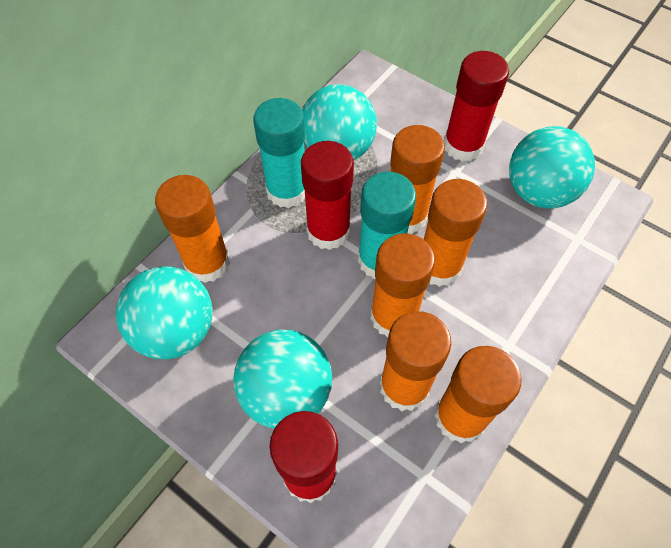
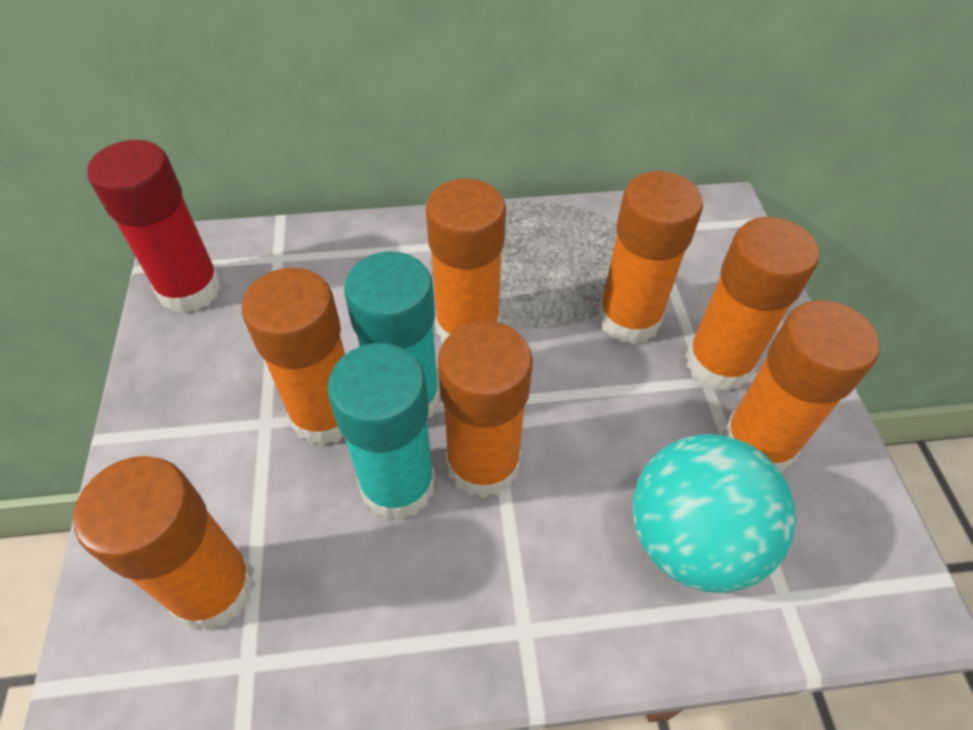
orange glue stick: [155,175,230,283] [370,233,435,337] [380,311,451,411] [390,125,445,234] [424,179,487,287] [435,346,522,443] = 6 -> [73,456,256,631] [242,268,345,446] [426,179,506,343] [438,321,533,498] [598,171,703,345] [686,217,819,392] [722,300,880,473] = 7
red glue stick: [269,411,338,503] [301,141,354,250] [444,51,509,162] = 3 -> [87,140,222,313] = 1
turquoise ball: [116,267,213,359] [233,330,332,429] [302,84,377,160] [509,126,595,209] = 4 -> [633,434,796,593] = 1

